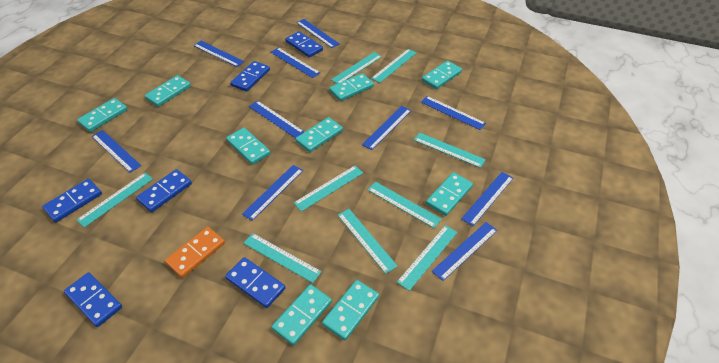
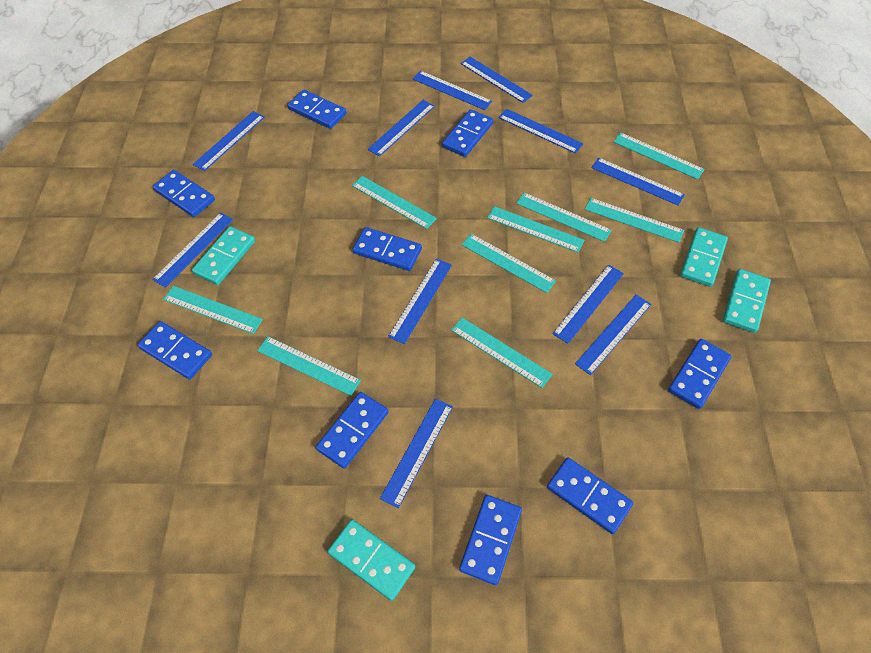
blue domino: [42,179,102,222] [64,272,122,327] [136,169,192,212] [225,257,285,308] [230,61,270,92] [285,31,323,57] = 6 -> [137,321,212,379] [152,170,215,217] [287,90,347,129] [316,392,389,469] [352,227,422,271] [442,109,493,157] [459,495,522,585] [547,457,633,534] [668,339,732,409] = 9
blue ruler: [92,130,141,173] [194,41,244,67] [242,165,303,221] [249,101,304,138] [271,48,320,78] [296,19,339,48] [362,106,411,150] [421,96,486,130] [432,222,498,281] [461,172,513,226] = 10 -> [152,213,233,288] [193,111,265,171] [368,100,435,157] [380,398,453,508] [388,259,452,344] [413,71,492,110] [461,57,533,103] [499,109,583,154] [553,265,624,344] [575,294,651,375] [591,158,685,205] = 11
orange domino: [165,227,225,278] = 1 -> none = 0
turquoise domino: [77,98,128,132] [145,75,191,107] [226,128,270,165] [272,284,332,346] [296,117,343,152] [322,280,379,340] [329,73,374,101] [422,61,462,89] [426,172,473,216] = 9 -> [192,226,255,285] [327,519,415,601] [680,227,728,287] [723,269,771,333] = 4

